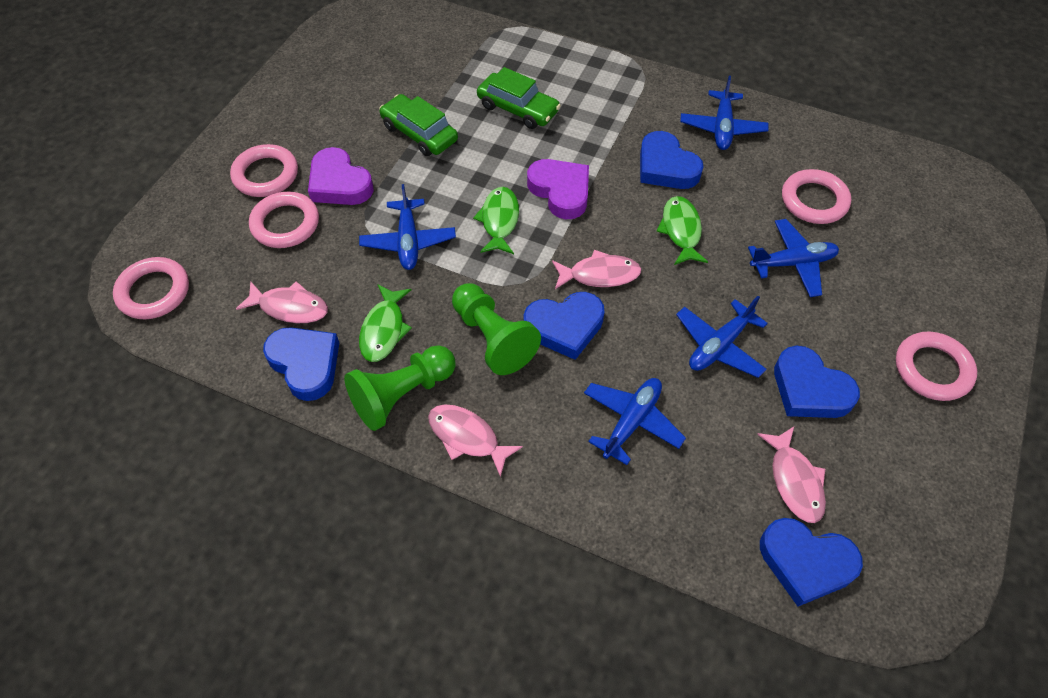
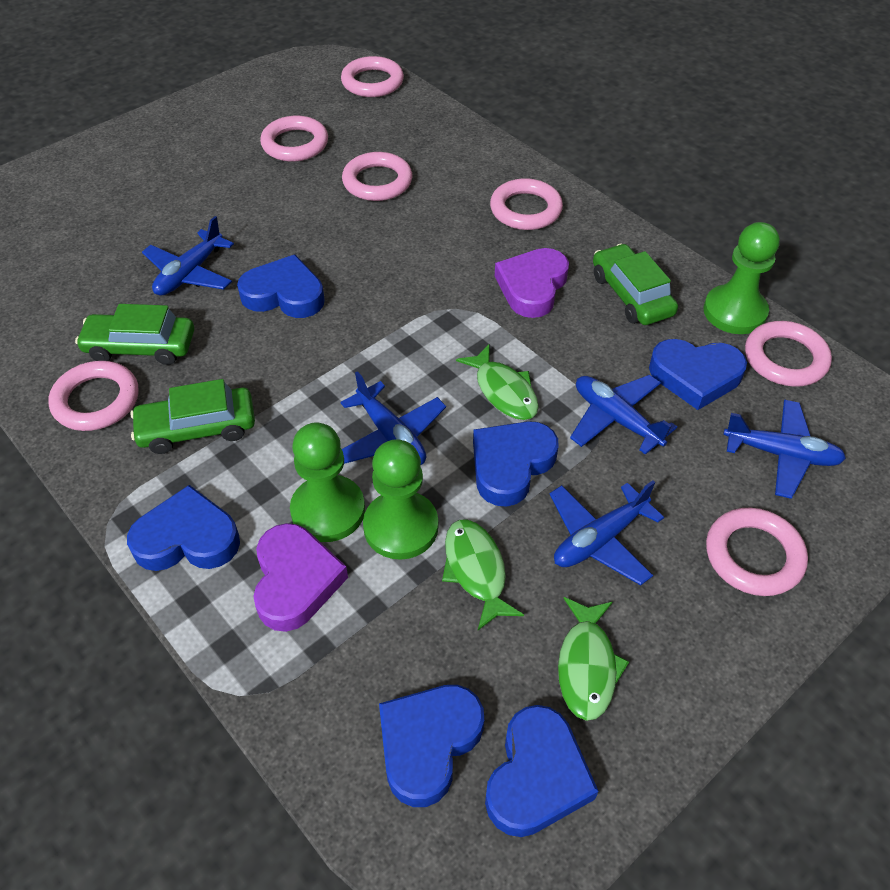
blue heart: [263,327,339,401] [524,292,605,360] [640,131,704,189] [760,518,863,606] [774,346,860,418] = 5 -> [127,485,240,571] [237,255,325,318] [379,685,484,807] [473,421,558,507] [485,705,599,837] [649,339,747,410] = 6
green car: [379,94,458,156] [477,67,561,129] = 2 -> [75,304,194,365] [130,379,255,454] [593,244,678,325] = 3
green pawn: [344,345,456,431] [452,283,541,375] = 2 -> [290,423,365,542] [363,439,438,560] [703,222,780,334] = 3
pink fish: [236,281,328,323] [428,404,523,477] [552,250,641,289] [757,427,826,523] = 4 -> none = 0
pink ring: [113,257,189,319] [230,144,298,197] [249,192,319,248] [782,169,851,224] [896,332,977,401] = 5 -> [49,361,139,431] [260,116,328,162] [341,56,404,97] [342,152,412,201] [490,178,563,230] [706,508,808,596] [745,321,832,387] = 7

